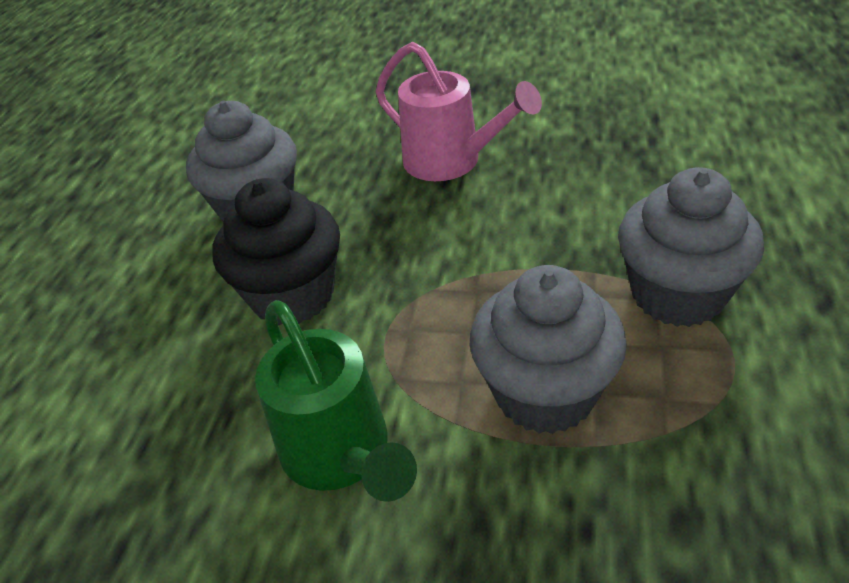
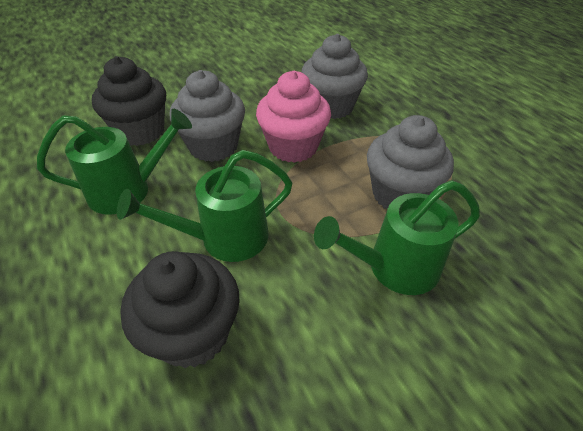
black cupcake: [212,178,340,325] = 1 -> [92,56,166,146] [120,251,240,368] = 2
green watering can: [255,300,417,502] = 1 -> [37,109,192,215] [117,150,292,262] [314,180,480,295] = 3
pink cupcake: none = 0 -> [256,71,331,163] = 1
pink watering can: [376,42,542,181] = 1 -> none = 0

